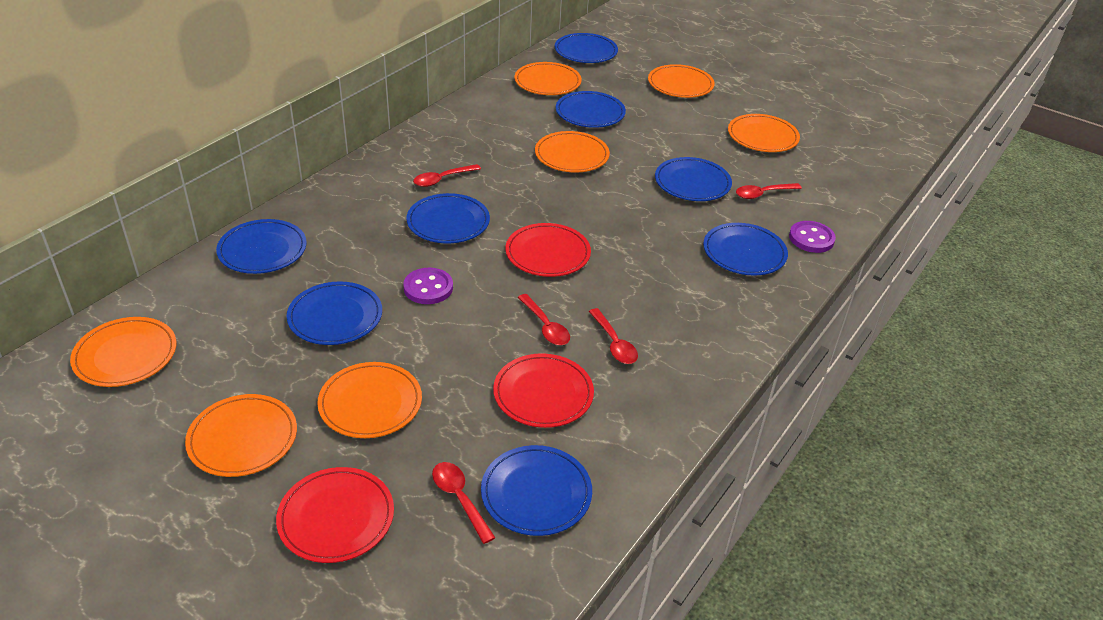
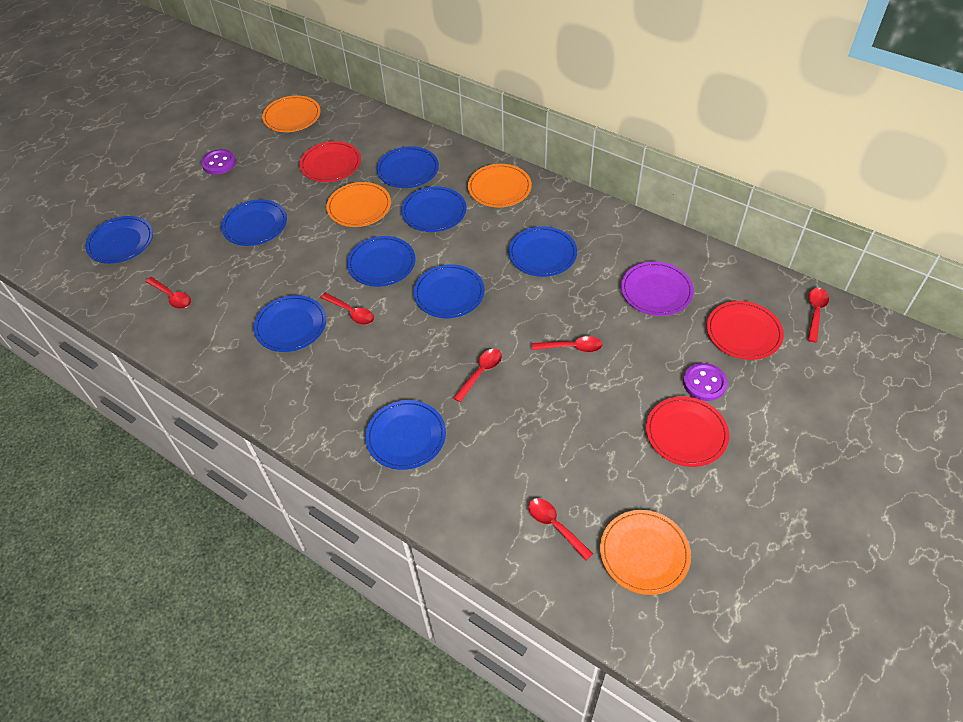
blue plate: [216,219,307,274] [287,281,382,345] [406,193,490,243] [481,445,592,536] [555,33,618,63] [556,91,626,128] [655,157,732,201] [703,223,788,276] = 8 -> [85,216,153,264] [221,199,287,246] [254,295,326,352] [347,236,416,287] [365,400,446,470] [377,146,439,188] [401,186,467,232] [414,264,485,318] [509,226,577,277] = 9
orange plate: [70,317,176,387] [185,394,297,477] [317,362,422,438] [515,62,582,95] [535,131,610,173] [648,64,715,98] [728,114,800,152] = 7 -> [262,95,320,132] [326,182,391,227] [468,164,532,207] [600,510,691,595] = 4
purple plate: none = 0 -> [621,262,694,316] = 1
red spoon: [413,164,481,187] [432,462,495,544] [517,294,570,345] [589,308,638,364] [736,183,802,199] = 5 -> [145,277,191,309] [321,293,374,325] [453,349,502,402] [528,498,593,561] [532,336,603,353] [808,288,829,343] = 6

